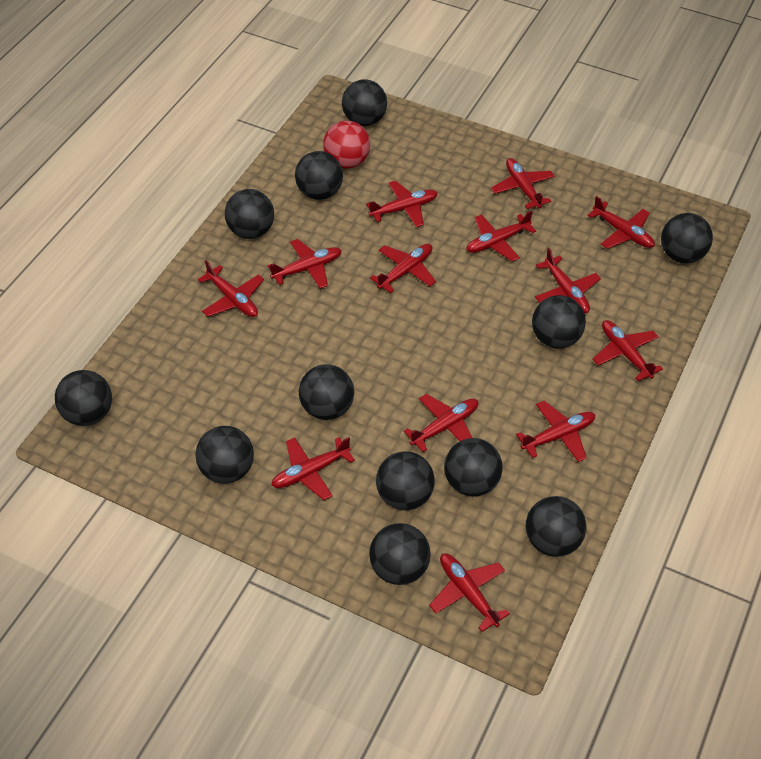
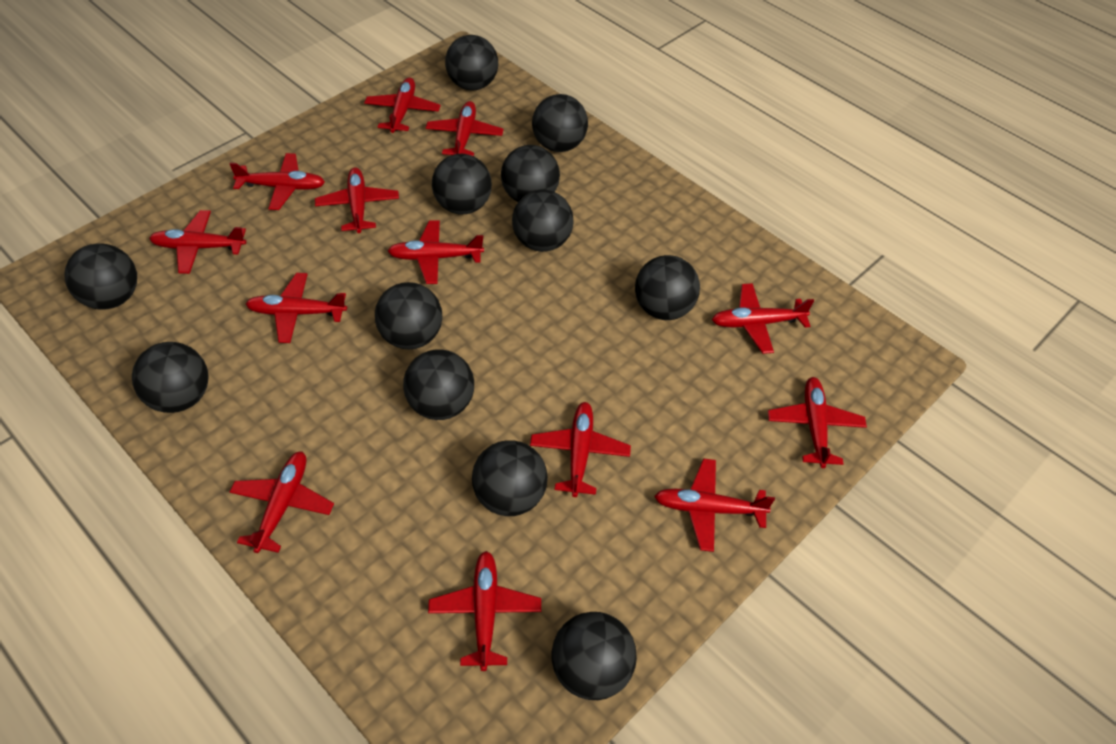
red ball: [323,121,370,169] = 1 -> none = 0

